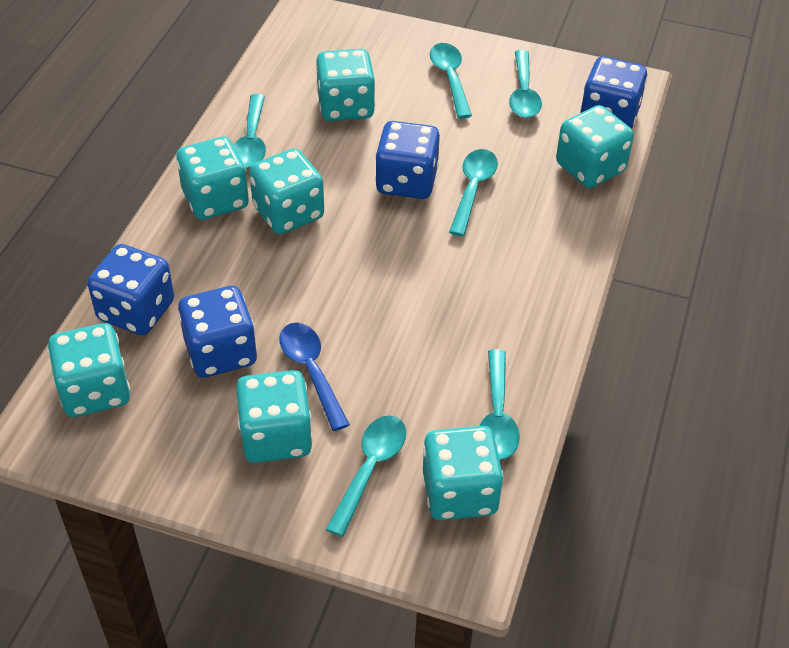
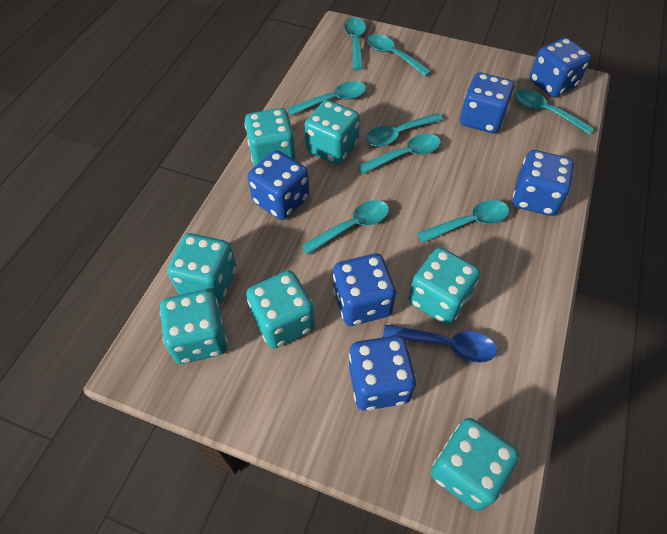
blue dice: [87,244,174,335] [178,286,257,378] [375,121,440,199] [580,56,647,129] = 4 -> [247,150,309,220] [333,254,396,326] [349,335,416,411] [460,73,514,133] [513,150,574,216] [530,38,591,97] = 6
turquoise spoon: [234,94,266,168] [326,415,406,537] [430,43,472,119] [449,149,498,236] [480,349,520,460] [509,50,542,118] = 6 -> [287,81,366,115] [301,200,389,254] [344,17,366,70] [358,134,441,174] [365,113,443,147] [367,34,432,77] [417,200,509,243] [514,89,594,134] = 8

